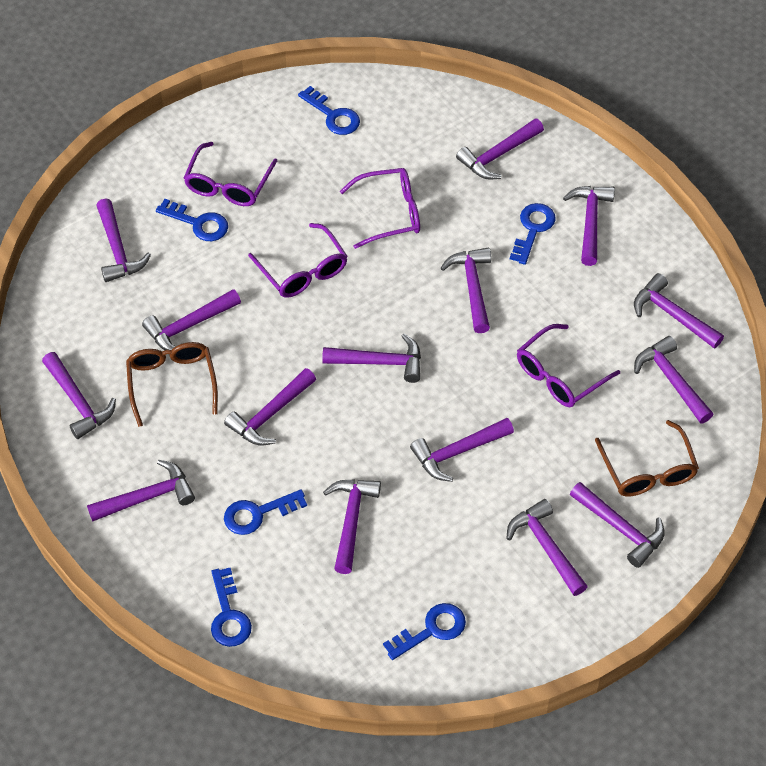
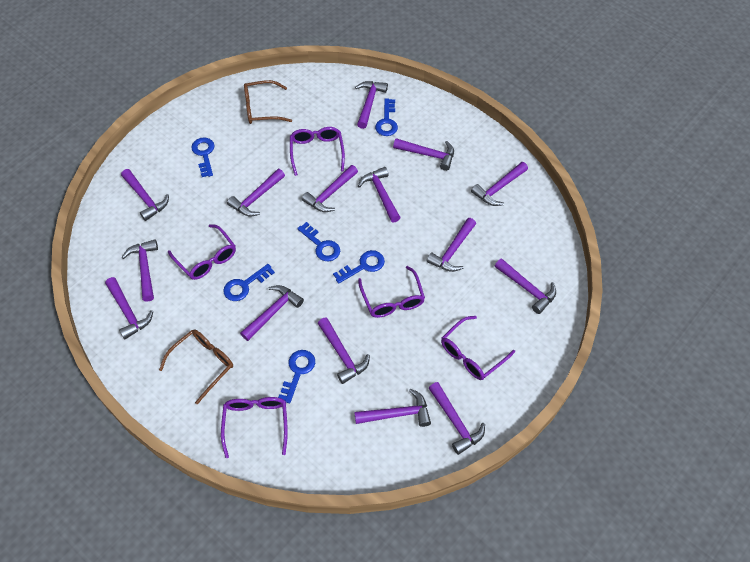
purple glasses: [184,142,277,206] [248,223,348,298] [340,168,420,249] [517,324,620,407] = 4 -> [168,224,236,280] [221,397,288,458] [290,127,345,176] [358,266,425,318] [441,316,515,380] = 5

